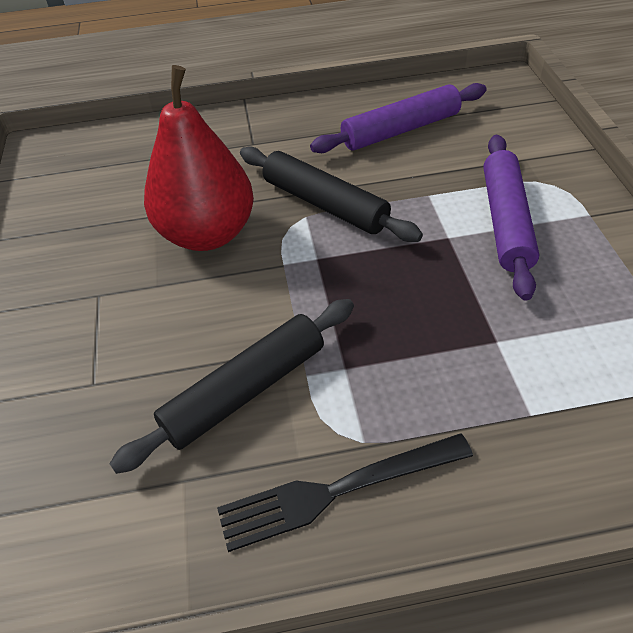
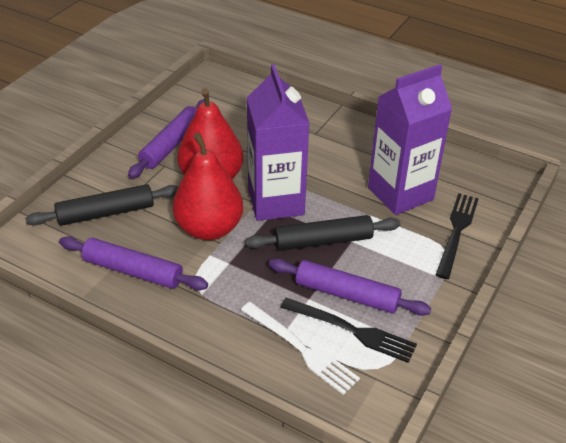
black fork: [217,433,473,552] = 1 -> [280,298,417,363] [436,193,479,279] = 2
purple carton: none = 0 -> [247,64,310,221] [368,64,452,215] = 2
purple rolling pin: [310,83,487,153] [484,135,539,301] = 2 -> [59,236,208,290] [128,99,205,179] [269,258,431,316] = 3
red pear: [144,65,254,251] = 1 -> [173,133,243,240] [177,88,243,179] = 2
white fork: none = 0 -> [241,302,360,395] = 1

